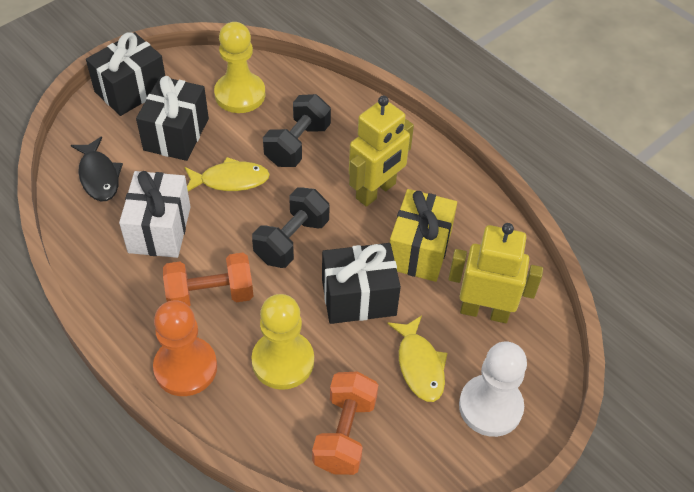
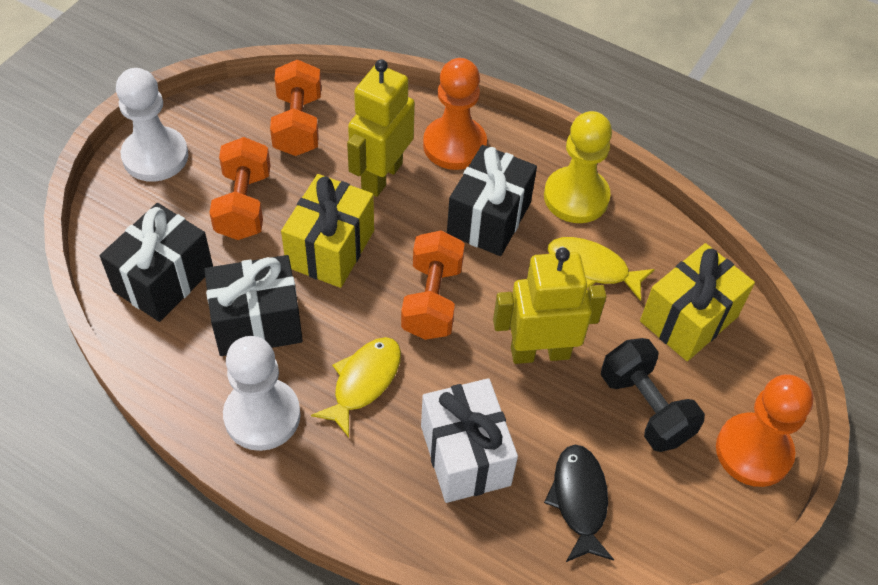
black dumbbell: [252,187,329,268] [263,94,331,167] = 2 -> [601,338,705,452] = 1
orange dumbbell: [163,253,253,307] [312,372,378,475] = 2 -> [209,137,271,240] [270,59,321,156] [401,230,465,340] = 3
orange pawn: [153,300,217,396] = 1 -> [423,58,487,170] [716,374,813,487] = 2
white pawn: [459,341,527,437] = 1 -> [116,68,188,182] [223,336,301,451] = 2
yellow gift: [390,189,457,282] = 1 -> [281,174,374,288] [640,243,755,361] = 2
yellow pawn: [214,22,265,113] [251,294,314,390] = 2 -> [544,111,612,223] = 1

